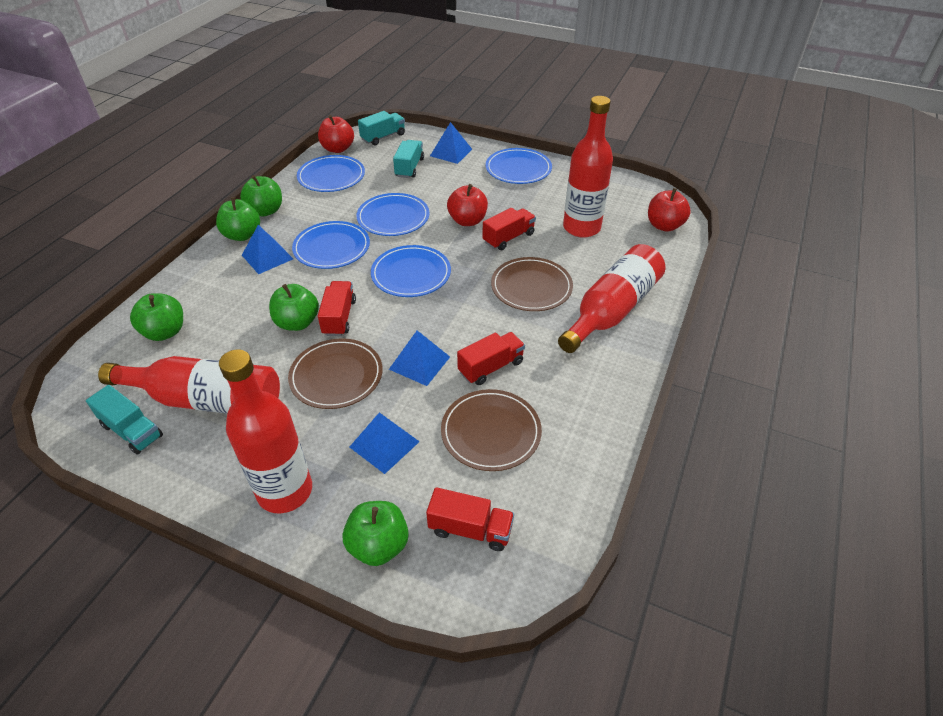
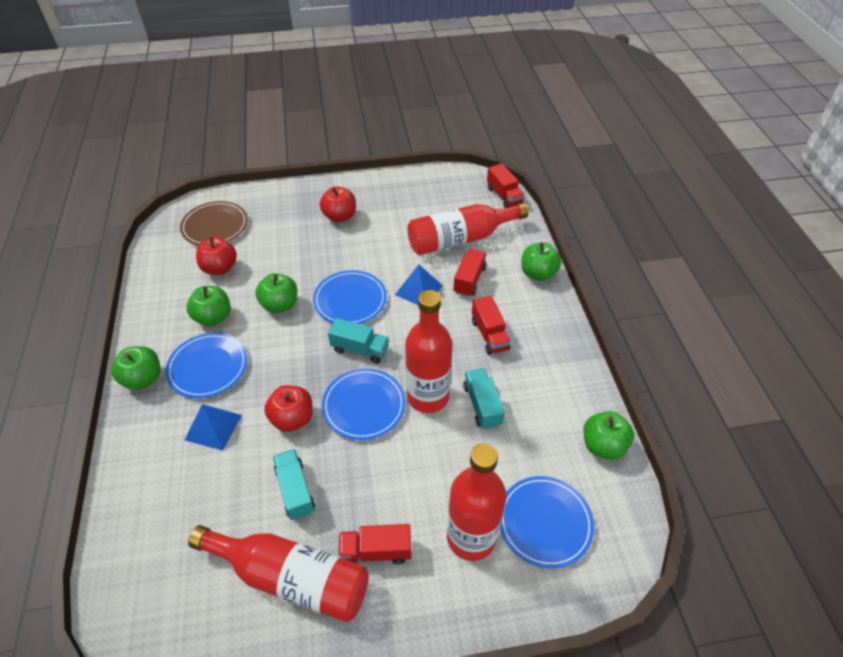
blue plate: [292,221,370,269] [297,155,365,192] [356,193,429,236] [371,245,451,297] [486,148,552,184] = 5 -> [165,333,248,398] [313,270,387,324] [322,368,406,440] [500,476,594,569] = 4
blue pyramid: [242,225,293,274] [350,412,420,474] [389,331,450,386] [430,122,472,164] = 4 -> [185,404,242,451] [395,265,443,305] = 2
brown plate: [288,338,383,409] [441,389,542,471] [491,257,573,311] = 3 -> [180,201,248,245] = 1

